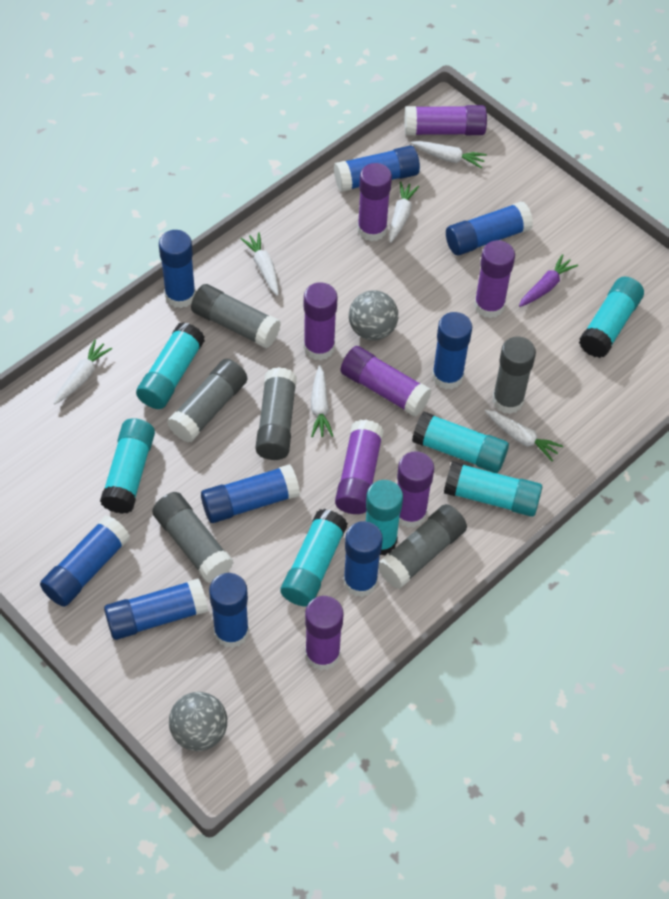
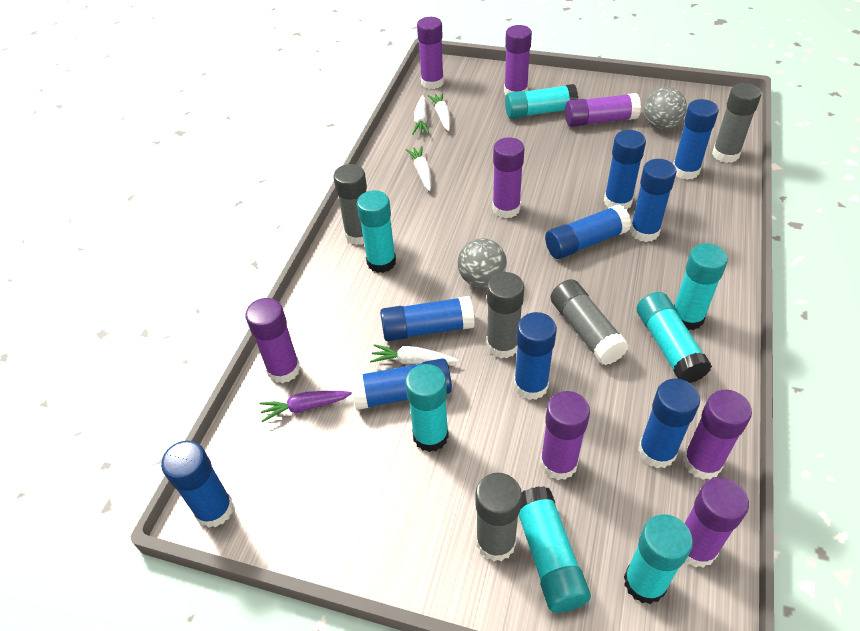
grey glue stick: [152,492,233,583] [167,359,247,443] [191,284,281,348] [256,367,297,460] [378,504,467,589] [492,336,536,414] = 6 -> [334,164,367,245] [476,473,522,562] [487,272,524,358] [551,279,629,365] [712,83,762,163] = 5
white carrot: [54,339,112,404] [240,232,279,296] [311,365,333,437] [389,182,419,243] [411,141,487,169] [485,410,563,461] = 6 -> [370,344,459,364] [405,146,431,191] [412,95,429,135] [427,92,450,131] = 4

